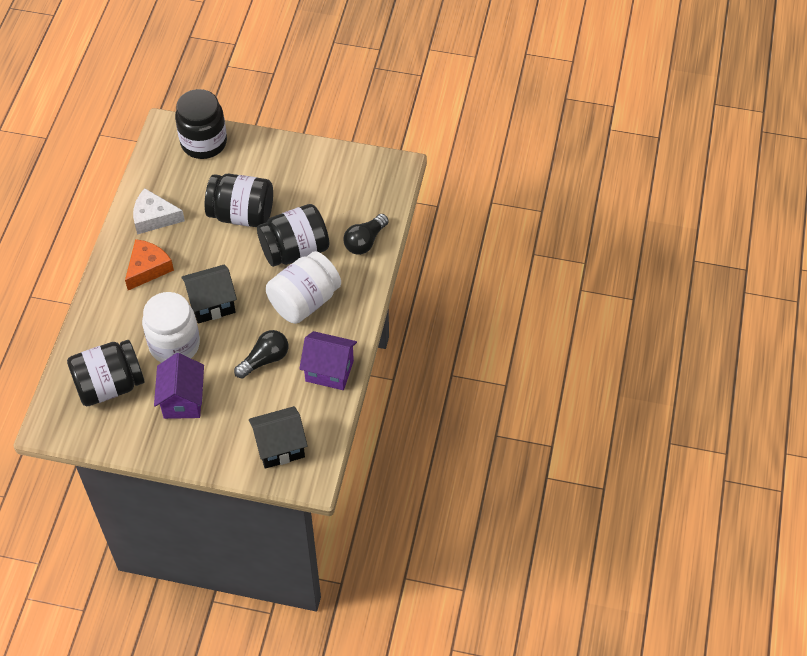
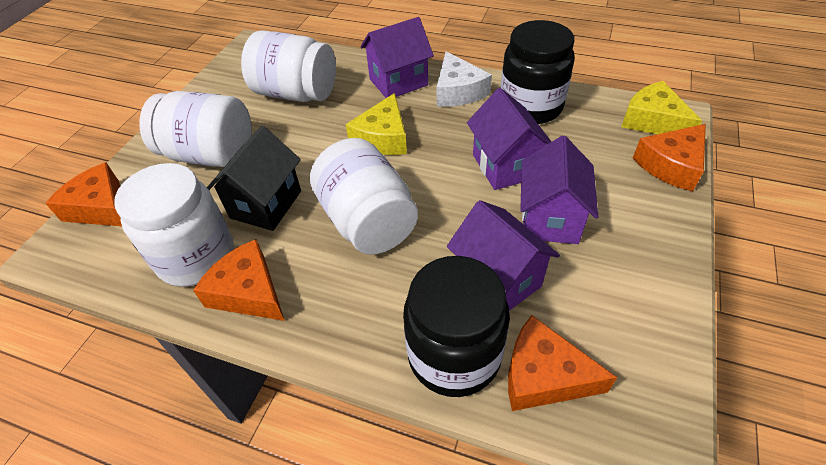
black house: [181,265,237,323] [249,406,308,469] = 2 -> [207,126,301,231] = 1
black jar: [67,340,144,406] [175,89,227,159] [205,174,273,227] [257,204,329,267] = 4 -> [403,256,510,397] [500,20,575,124] = 2
black light bulb: [234,330,288,379] [343,214,389,255] = 2 -> none = 0
orange cheese: [125,239,174,290] = 1 -> [45,162,122,226] [193,239,285,321] [508,315,618,411] [633,124,706,191] = 4
purple house: [154,353,204,419] [299,331,357,390] = 2 -> [360,17,434,98] [447,200,560,311] [467,88,552,190] [520,136,598,244] = 4
white jar: [142,292,200,363] [266,251,341,324] = 2 -> [114,163,234,287] [139,91,252,167] [241,30,336,102] [310,138,418,255] = 4
yellow cheese: none = 0 -> [346,93,407,155] [621,81,702,134] = 2

